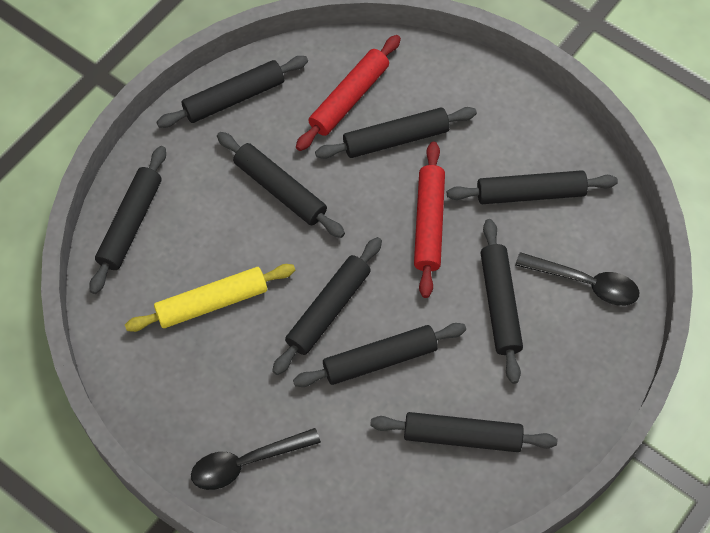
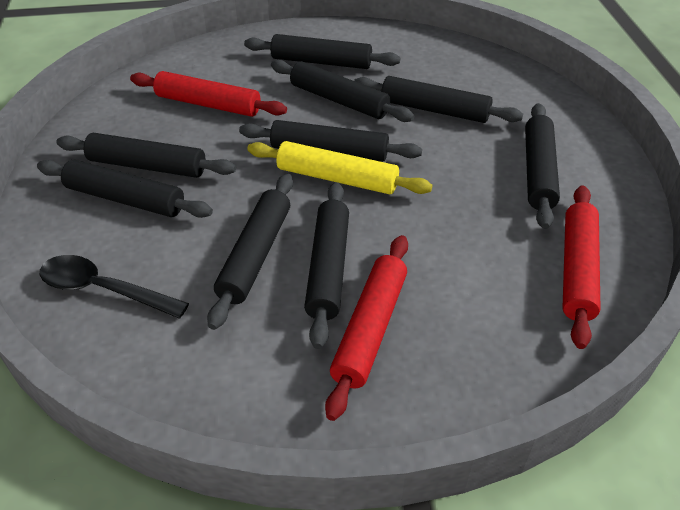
black spoon: [191,428,321,490] [515,252,639,306] = 2 -> [40,255,189,319] = 1
red rolling pin: [296,35,401,151] [414,142,445,298] = 2 -> [130,71,287,117] [325,235,408,421] [562,185,601,349] = 3

